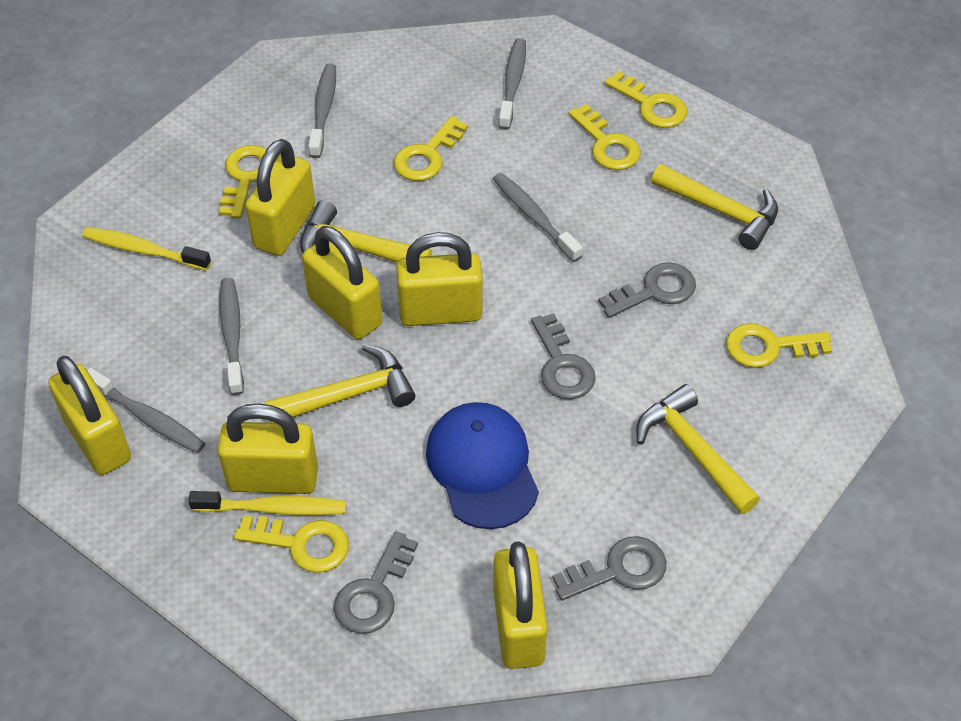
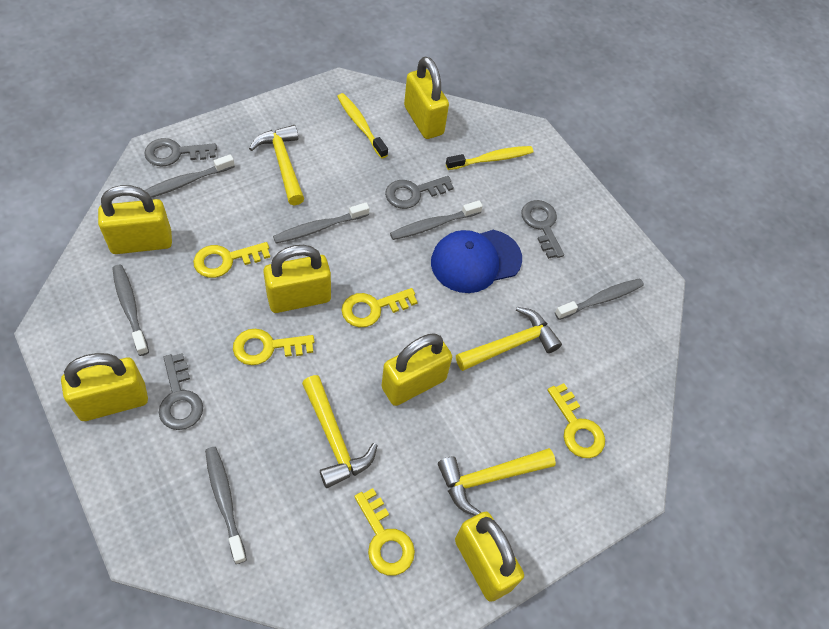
grey toothbrush: [87,368,205,453] [219,278,244,395] [308,64,336,158] [493,173,583,262] [498,38,526,130] = 5 -> [112,265,149,356] [144,154,235,198] [205,447,247,564] [273,203,370,244] [390,200,483,240] [555,278,644,320] = 6
yellow key: [219,145,267,219] [234,516,349,573] [394,116,468,181] [569,104,641,170] [604,71,687,128] [726,323,832,368] = 6 -> [193,242,270,278] [233,329,314,365] [342,288,417,327] [354,488,415,576] [547,383,605,458] = 5

